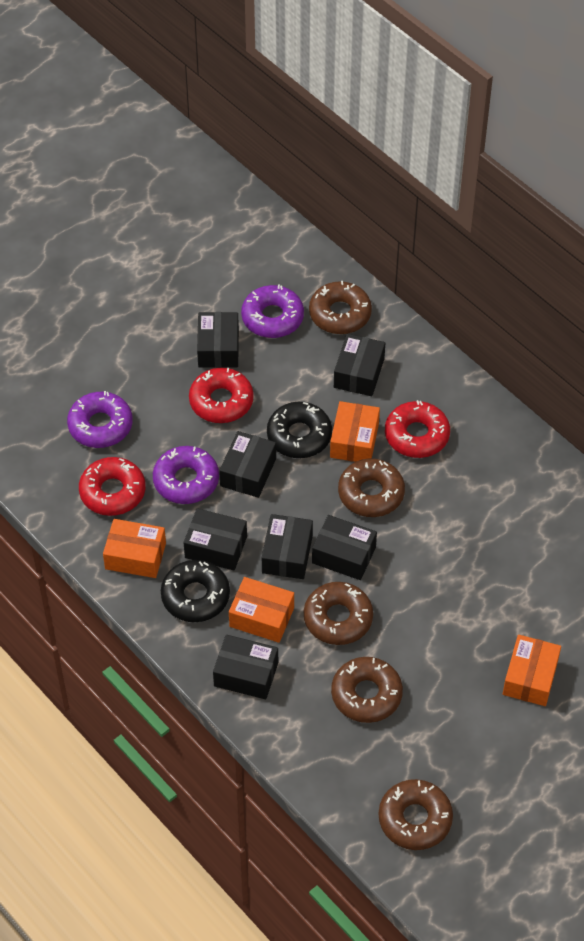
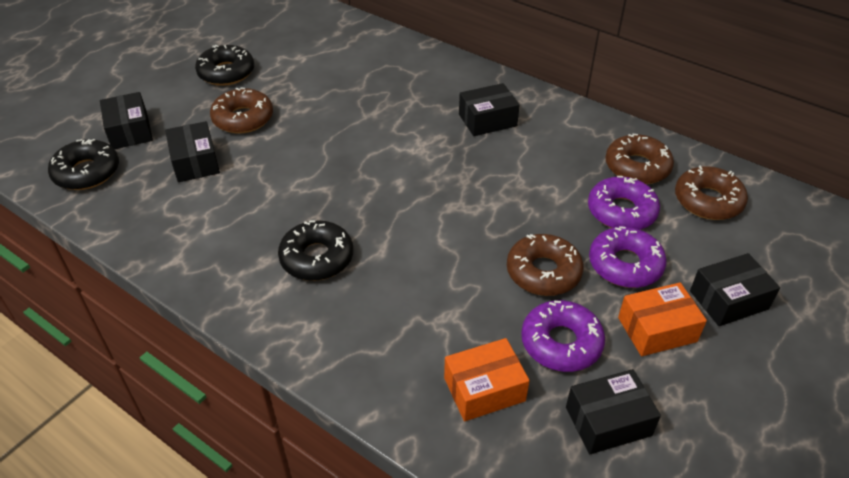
black box: [184,508,247,570] [197,312,239,368] [213,635,278,699] [219,431,276,498] [262,514,313,579] [312,515,377,580] [334,334,385,396] = 7 -> [100,92,153,149] [165,121,220,182] [459,83,520,136] [566,369,661,454] [690,253,780,326] = 5
black donut: [161,560,230,622] [267,402,332,458] = 2 -> [48,139,119,190] [195,45,254,86] [278,220,353,281] = 3
brown donut: [304,582,373,645] [309,281,372,334] [331,657,403,723] [338,458,405,517] [379,779,453,850] = 5 -> [210,87,273,134] [507,234,584,296] [605,134,674,184] [675,166,748,220] = 4
orange box: [103,519,166,578] [229,577,294,643] [330,401,380,462] [503,635,561,706] = 4 -> [444,338,530,421] [618,283,707,356] = 2
red donut: [79,457,146,516] [189,368,254,423] [385,400,450,458] = 3 -> none = 0

